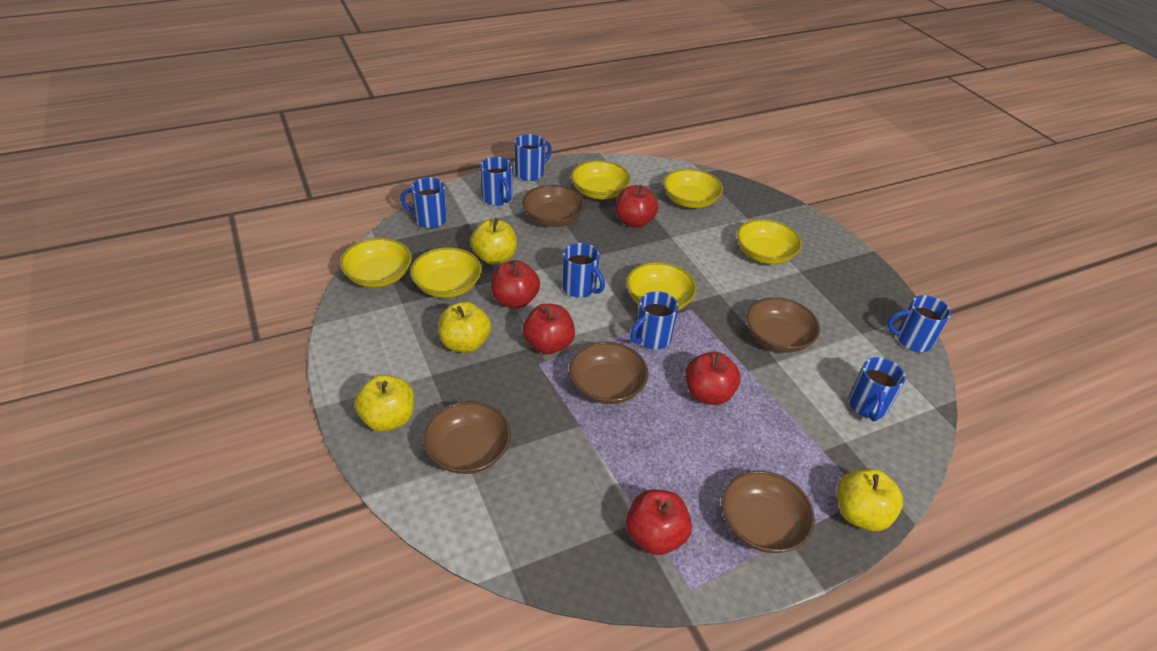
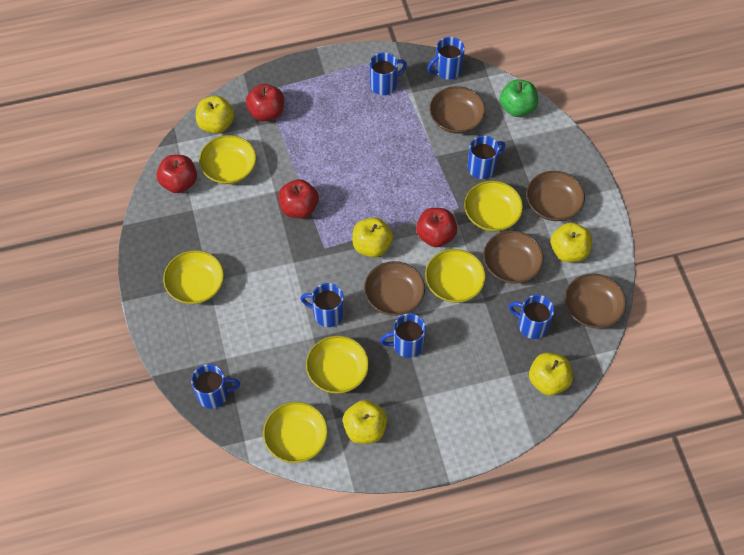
green apple: none = 0 -> [500,79,538,117] = 1
red apple: [491,260,540,308] [523,304,575,354] [615,185,658,228] [626,489,692,555] [685,352,741,405] = 5 -> [157,155,197,193] [246,84,284,121] [278,179,319,218] [416,208,457,247] = 4
yellow apple: [355,375,414,432] [438,302,491,353] [470,218,517,265] [837,469,903,531] = 4 -> [196,96,234,134] [343,400,387,444] [352,217,393,258] [529,353,573,395] [551,222,592,262] = 5

